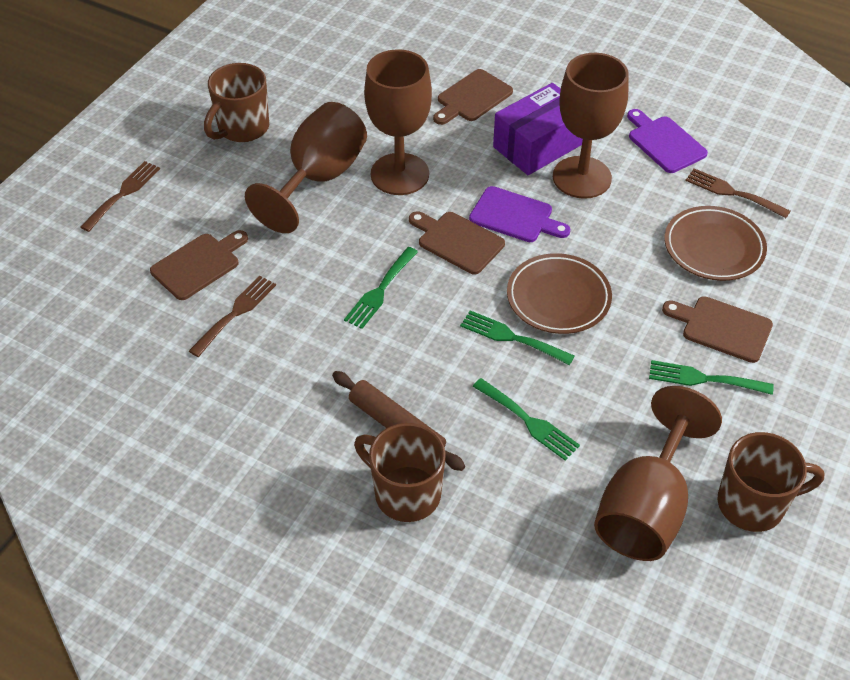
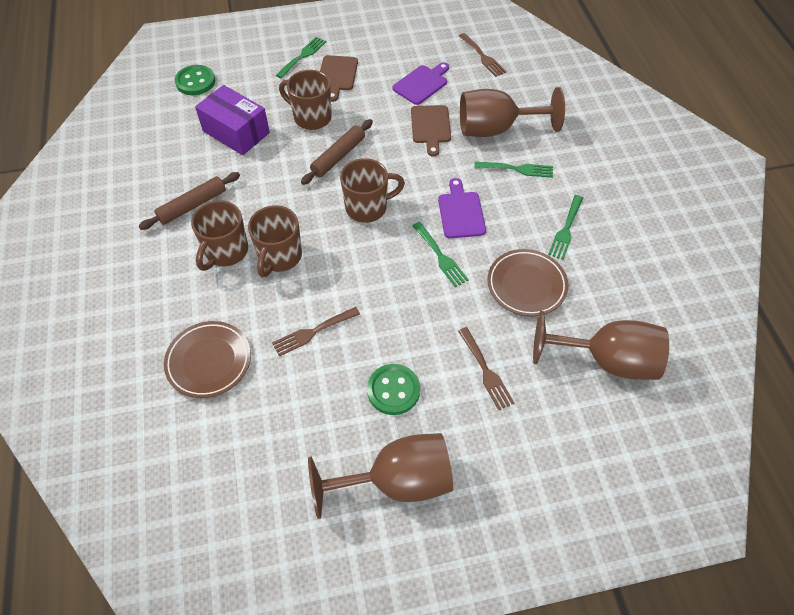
brown cutting board: [150,230,248,300] [409,211,505,274] [433,69,513,125] [662,296,773,363] = 4 -> [320,55,358,102] [411,105,451,157] = 2
brown goblet: [245,102,367,233] [364,49,432,195] [553,53,629,199] [594,386,722,561] = 4 -> [308,433,453,519] [460,87,565,137] [533,311,669,380] = 3
brown mug: [204,63,269,142] [354,423,446,522] [717,432,825,532] = 3 -> [191,200,248,271] [248,205,302,277] [279,70,332,130] [340,158,405,223] = 4
brown rolling pin: [332,371,465,471] = 1 -> [139,172,240,230] [301,119,373,185] = 2
green button: none = 0 -> [175,65,215,95] [367,364,420,415] = 2

